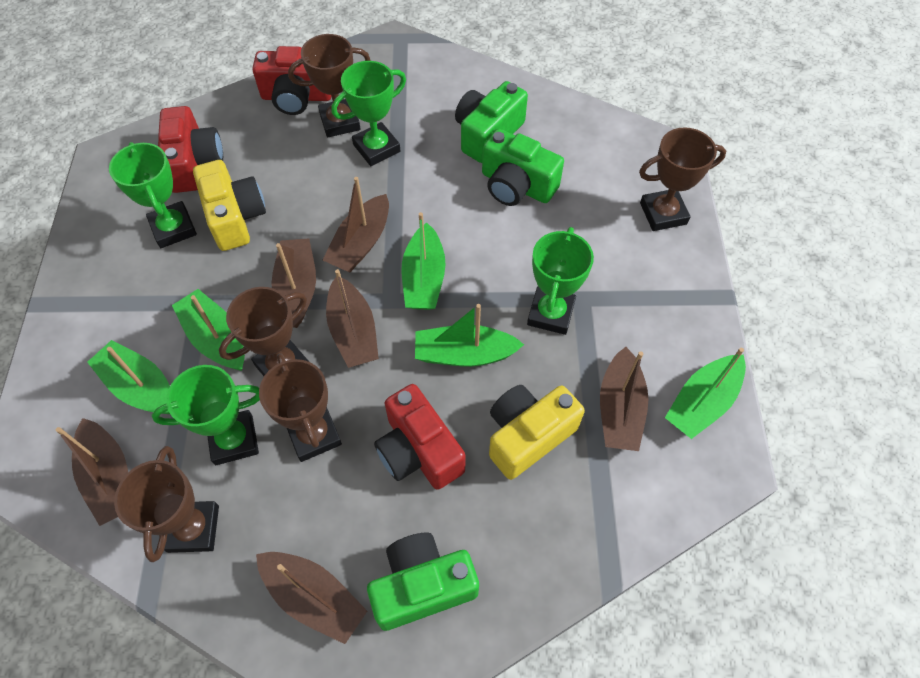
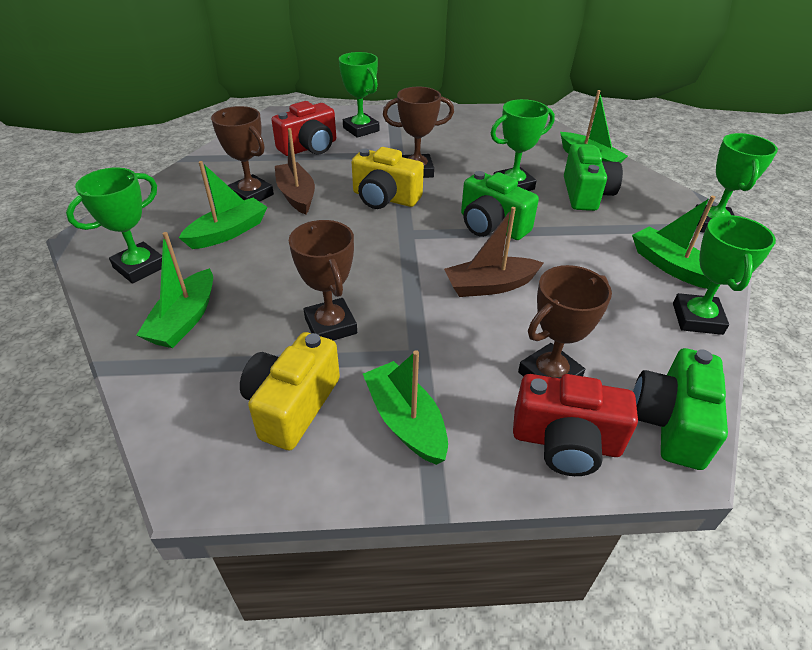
brown boat: [56,418,128,526] [256,552,367,644] [271,239,316,328] [323,177,389,272] [326,269,379,368] [600,347,648,451] = 6 -> [275,128,315,215] [444,207,544,297] = 2
brown trophy: [114,446,219,562] [219,287,309,376] [259,353,342,462] [288,34,370,137] [639,127,726,231] = 5 -> [211,106,274,202] [289,220,357,340] [383,87,454,178] [518,265,612,379] = 4
green trophy: [109,142,197,248] [152,365,260,465] [332,61,406,166] [527,227,594,335] = 4 -> [66,167,162,284] [339,52,379,138] [491,99,555,191] [673,215,776,335] [696,133,778,232] = 5
red camera: [158,106,223,193] [252,46,331,115] [374,384,466,490] = 3 -> [271,101,336,156] [513,374,638,476] = 2

